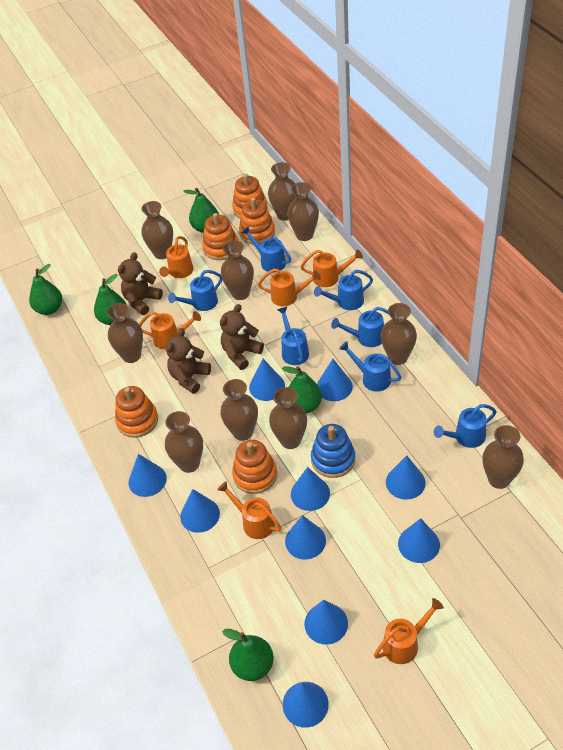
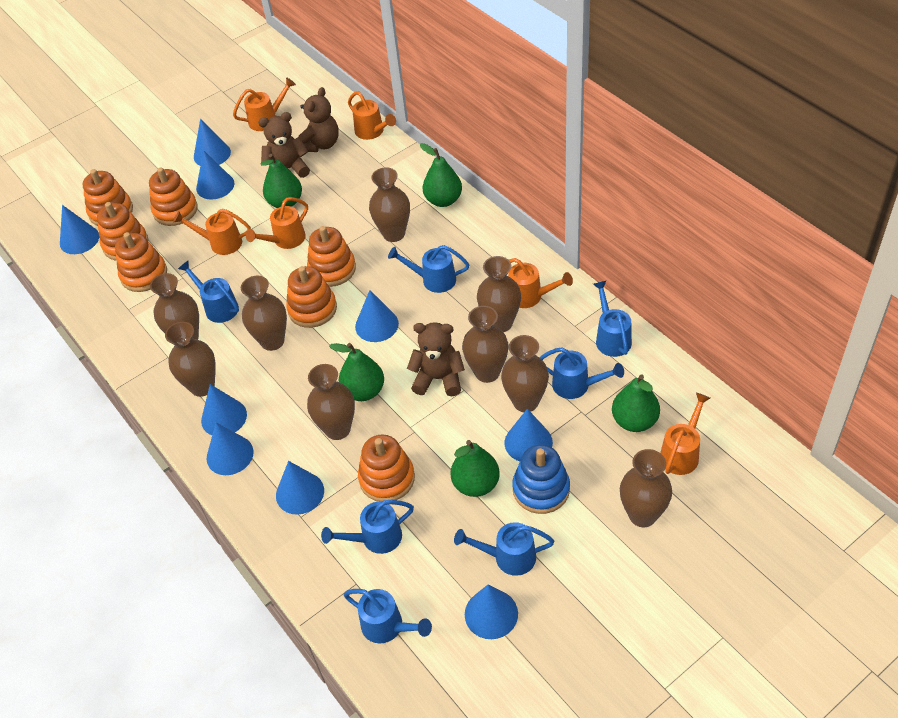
blue cone: [129,454,167,497] [180,489,220,533] [249,359,285,401] [283,682,329,728] [285,515,326,559] [291,467,330,511] [304,600,348,645] [317,359,353,401] [386,455,426,500] [398,518,440,563] = 10 -> [60,205,99,254] [194,119,231,165] [196,150,234,199] [201,384,247,435] [207,422,254,475] [276,461,324,515] [355,290,399,342] [465,584,518,639] [504,409,553,461] = 9
brown vase: [107,303,143,363] [141,201,173,259] [165,411,203,473] [220,379,258,441] [221,240,254,300] [268,162,295,221] [269,387,307,449] [287,182,319,241] [381,303,417,365] [482,425,524,489] = 10 -> [150,273,199,339] [165,322,216,397] [241,276,287,351] [307,364,355,440] [369,167,410,242] [462,306,508,383] [477,256,521,332] [501,335,549,412] [620,449,672,527] = 9
orange stacking toy: [115,386,158,438] [202,213,238,260] [232,174,268,219] [232,440,277,494] [239,198,275,245] = 5 -> [83,169,133,226] [97,202,148,261] [115,232,167,292] [149,167,198,226] [286,266,337,328] [307,226,356,287] [358,435,415,502] = 7

